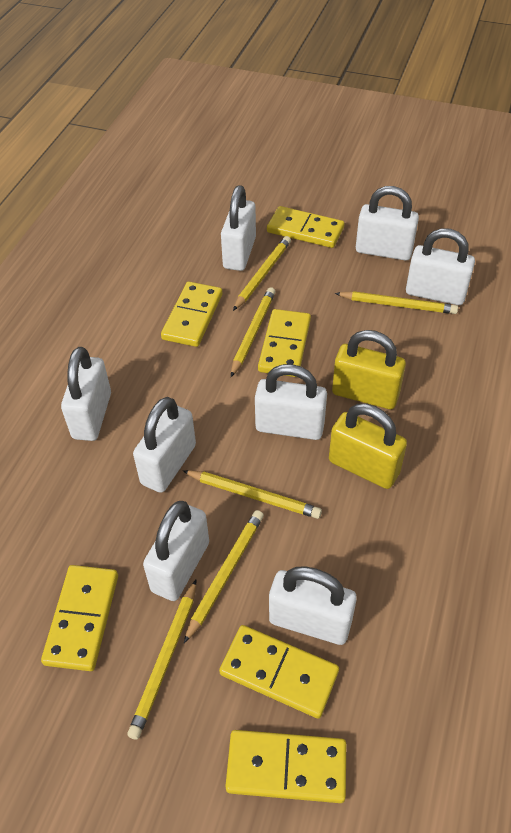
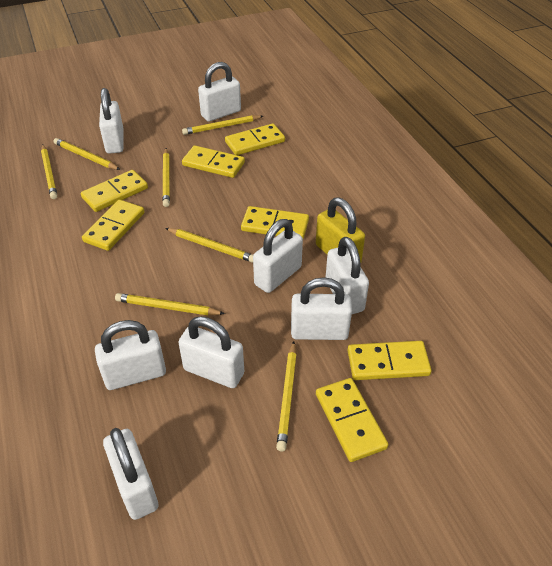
yellow domino: [41,565,118,671] [161,282,222,347] [219,625,339,719] [225,730,346,803] [258,309,311,377] [267,206,344,248] = 6 -> [81,170,148,212] [82,200,145,251] [182,145,245,178] [225,123,285,155] [241,206,309,239] [316,378,388,462] [348,341,432,380] = 7
yellow padlock: [329,404,407,489] [332,330,406,409] = 2 -> [316,198,365,263] = 1
yellow pencil: [127,580,196,740] [183,470,322,519] [184,510,264,643] [231,287,275,377] [233,236,291,311] [335,291,458,314] = 6 -> [41,145,57,199] [54,138,120,170] [115,293,225,315] [162,148,170,207] [165,228,253,263] [182,115,263,135] [276,341,297,451] = 7

